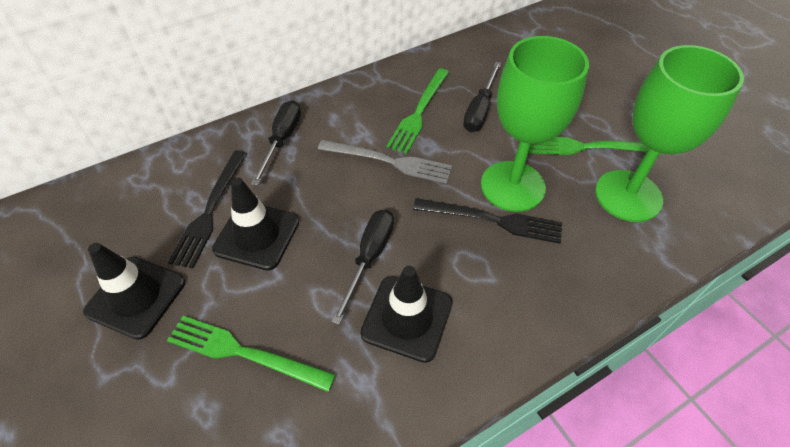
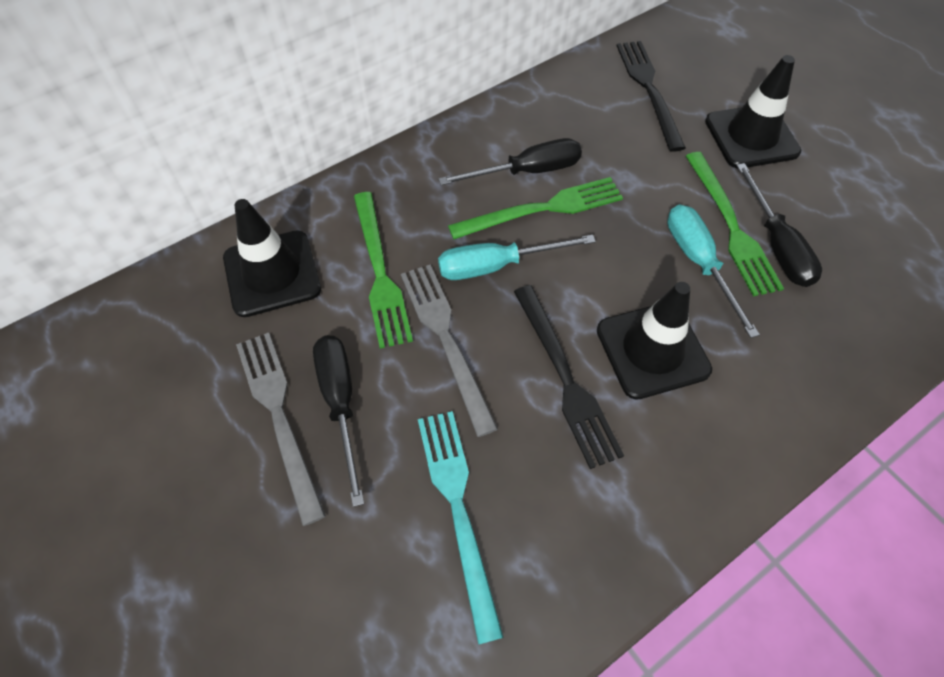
green goblet: [481,36,589,212] [595,45,744,222] = 2 -> none = 0
grey fork: [318,140,452,184] = 1 -> [236,333,326,526] [401,264,498,437] = 2
turquoise fork: none = 0 -> [418,411,504,645] = 1
turquoise screwdriver: none = 0 -> [438,235,596,280] [667,205,760,338] = 2

